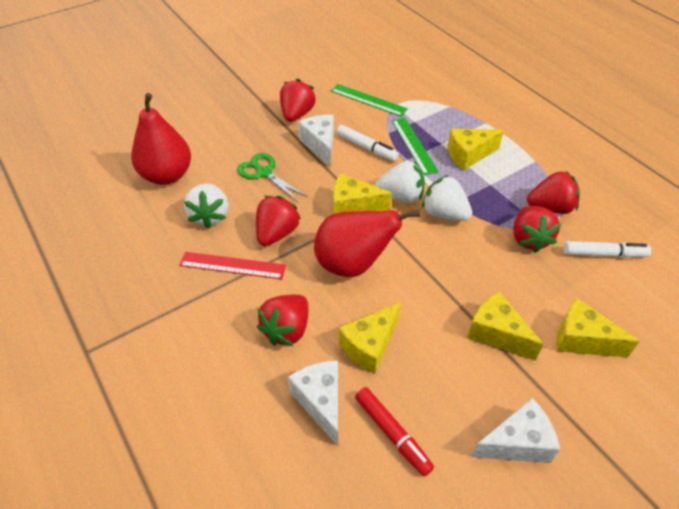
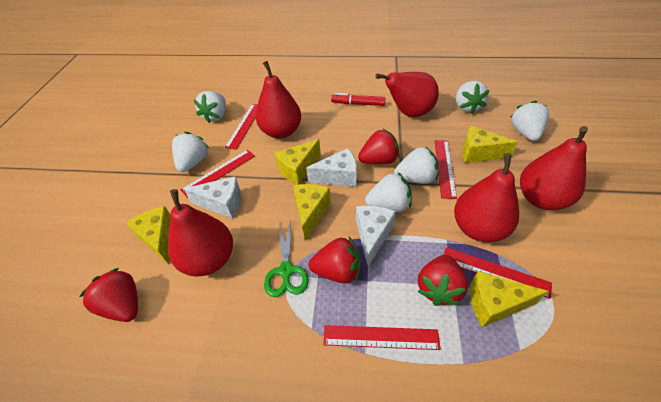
green ruler: [331,84,408,116] [392,118,439,176] = 2 -> none = 0
red pear: [131,93,191,185] [314,209,420,277] = 2 -> [168,189,233,277] [256,61,301,139] [375,72,439,117] [454,153,519,242] [520,126,588,210] = 5
red ruler: [179,252,286,279] = 1 -> [180,150,255,198] [225,104,258,150] [323,325,441,350] [434,140,457,199] [444,247,552,299] = 5
red strawberry: [256,196,301,246] [257,295,308,346] [280,79,316,122] [513,206,561,253] [527,171,580,214] = 5 -> [79,268,138,322] [308,237,361,283] [358,129,400,164] [417,255,468,306] = 4
white marker: [336,125,399,161] [563,241,651,258] = 2 -> none = 0
white strawberry: [184,183,228,228] [375,161,425,203] [422,175,472,221] = 3 -> [172,132,209,172] [194,91,226,123] [365,172,412,212] [394,146,439,184] [456,81,490,114] [511,101,549,141] = 6

